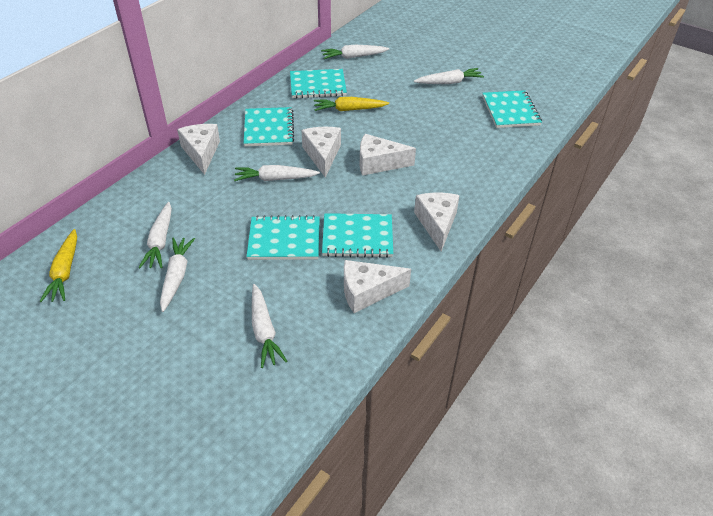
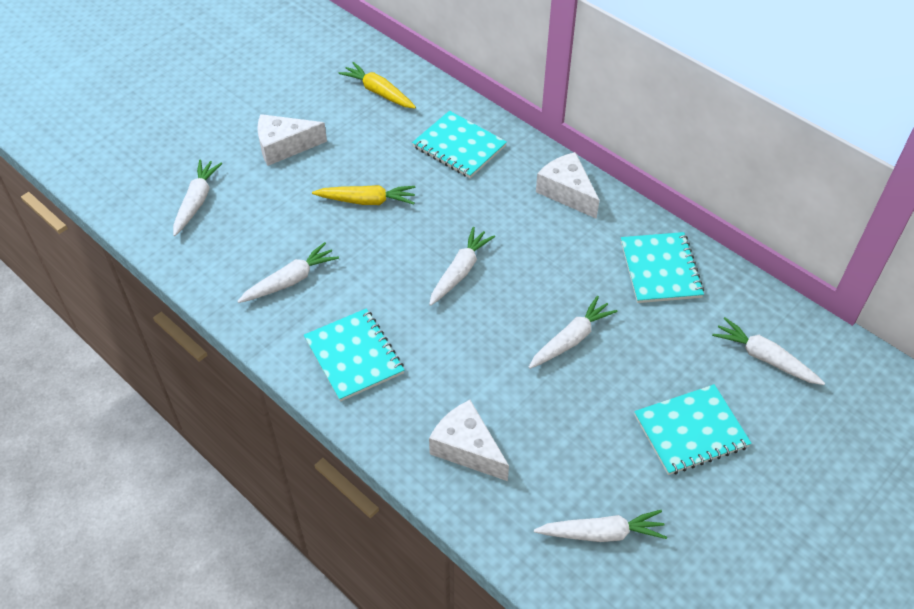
turquoise notebook: [244,107,294,146] [246,215,320,260] [290,69,347,98] [322,213,393,258] [482,90,542,128] = 5 -> [304,308,404,402] [412,111,507,178] [621,232,704,303] [634,384,752,475] = 4
white cheese: [177,124,220,175] [301,127,341,178] [344,260,411,313] [360,134,416,176] [414,193,460,251] = 5 -> [257,114,327,166] [429,400,509,481] [536,152,600,219] = 3

